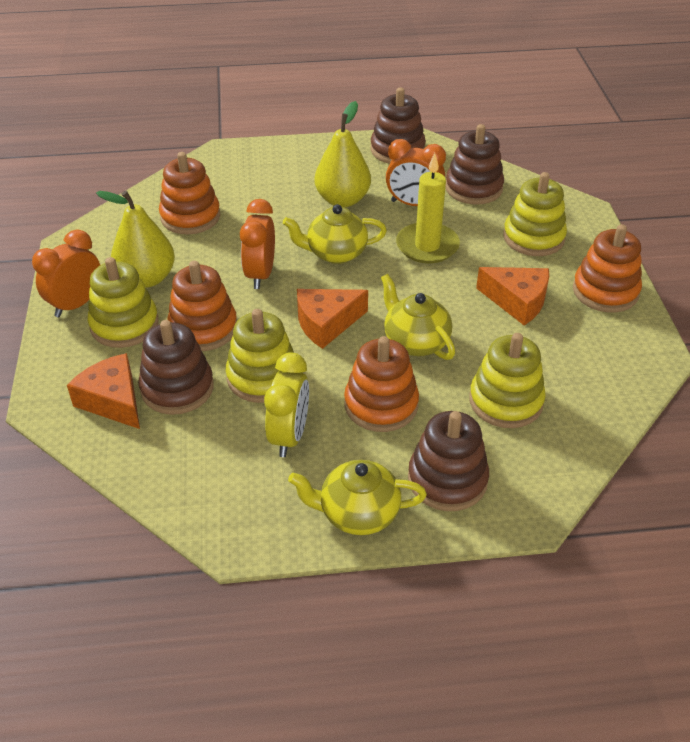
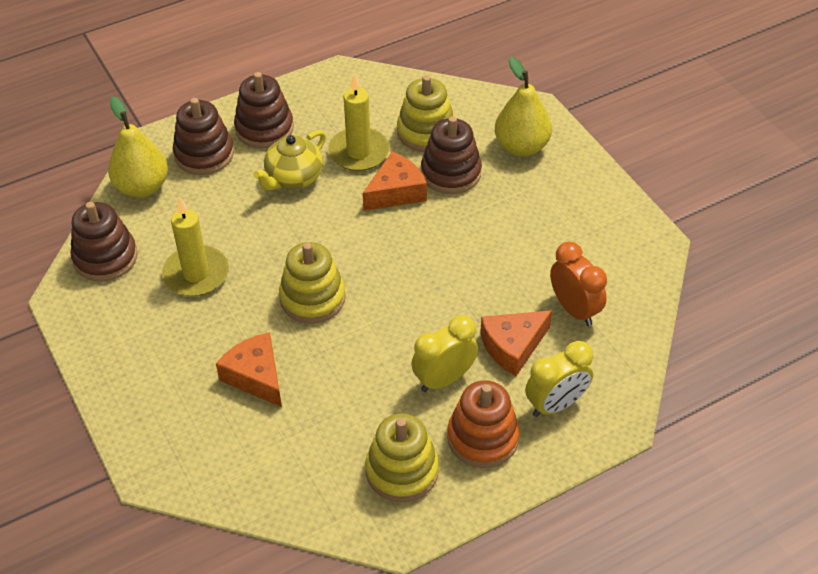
orange clock: [32,230,100,318] [240,199,275,289] [386,139,446,206] = 3 -> [550,242,607,326] = 1
orange stacking toy: [159,152,220,234] [167,261,237,351] [344,336,419,432] [573,224,642,313] = 4 -> [447,380,520,468] = 1
yellow candle: [396,153,460,263] = 1 -> [162,197,229,296] [328,74,389,171] = 2
yellow clock: [264,352,309,457] = 1 -> [411,315,478,392] [525,341,594,417] = 2
yellow stacking toy: [87,257,159,348] [226,309,294,403] [469,333,546,428] [503,172,567,256] = 4 -> [279,242,345,324] [365,413,439,502] [397,75,454,152] = 3
yellow teapot: [283,204,387,264] [288,460,427,535] [381,274,455,360] = 3 -> [253,130,326,190] = 1

